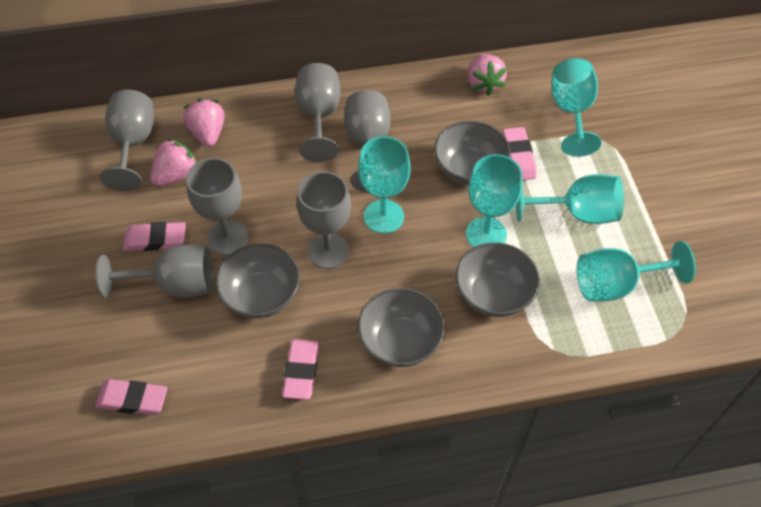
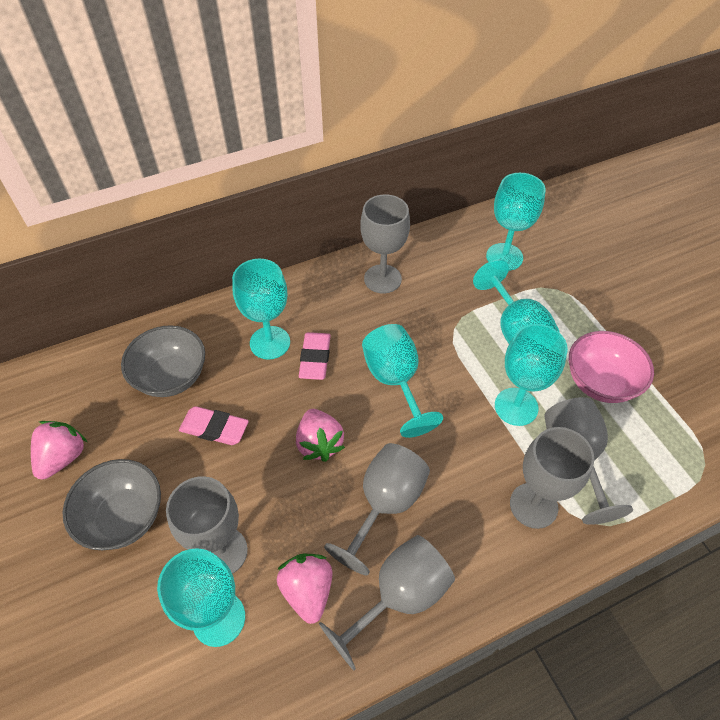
grey bowl: [215,244,300,319] [358,288,445,367] [434,121,510,185] [455,242,540,317] = 4 -> [63,459,161,550] [121,325,205,397] = 2
pink bowl: none = 0 -> [569,331,654,403] = 1
pink eraser: [95,379,167,415] [123,222,186,251] [282,339,319,400] [502,127,537,180] = 4 -> [179,406,249,445] [299,332,331,380] = 2
turquoise goblet: [358,136,411,234] [466,154,522,247] [516,174,624,224] [551,58,601,157] [577,241,696,301] = 5 -> [157,548,245,647] [232,259,290,360] [362,324,443,438] [473,259,560,344] [486,173,546,271] [495,324,568,426] = 6

